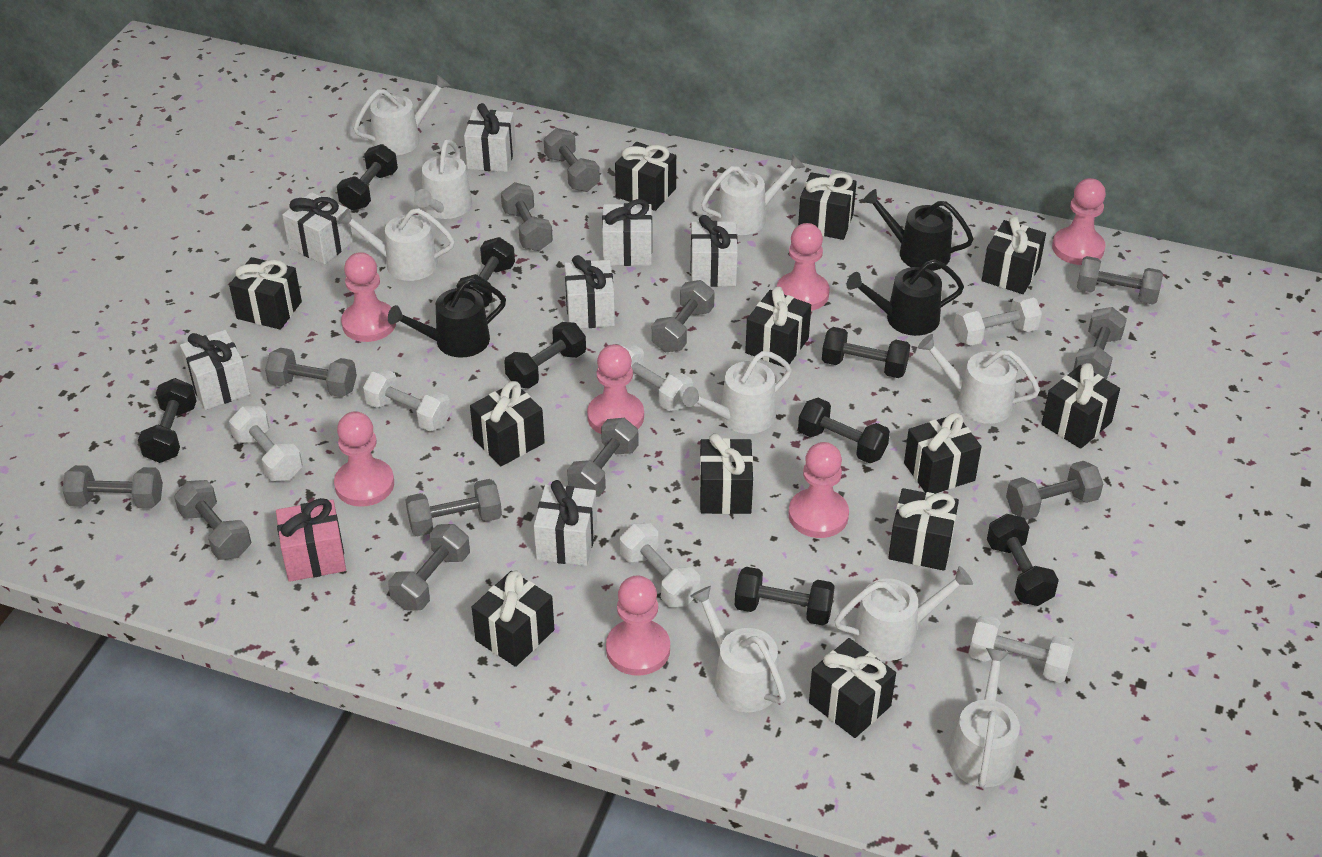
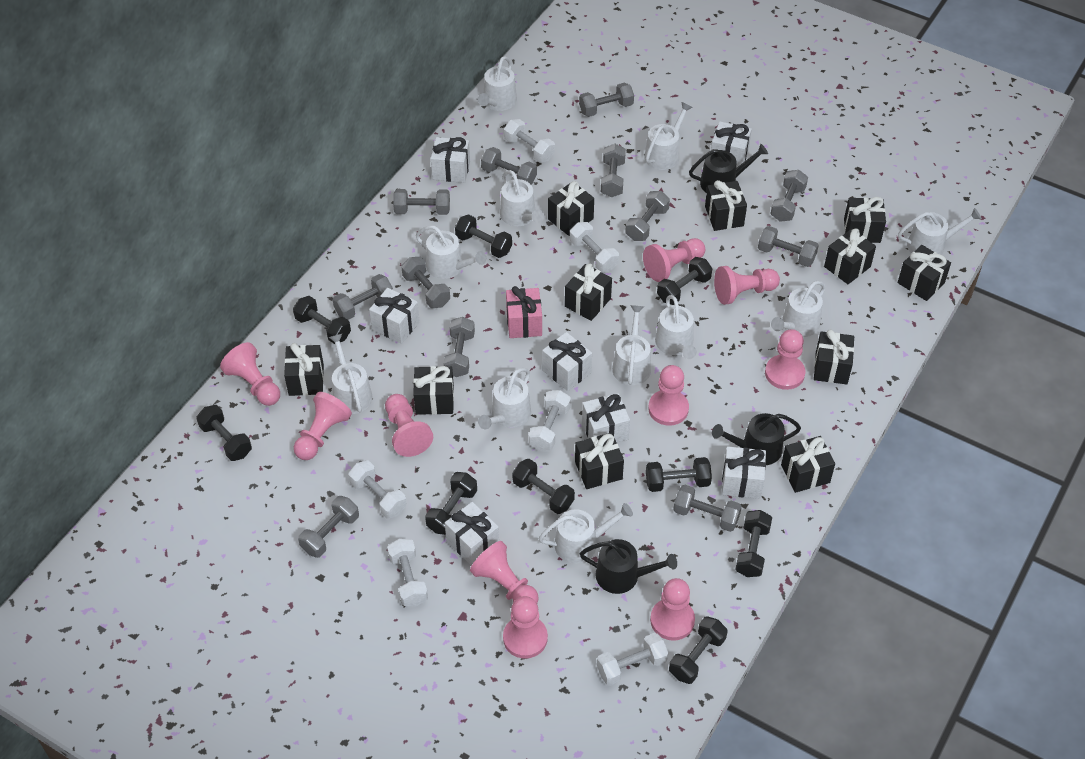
black dumbbell: [138,378,197,463] [337,144,398,211] [456,237,515,307] [504,322,586,389] [735,567,835,625] [798,398,890,463] [822,327,910,378] [987,514,1059,606] = 8 -> [196,405,252,461] [293,296,351,344] [425,472,477,535] [455,214,512,258] [512,459,575,514] [646,457,712,492] [657,257,712,305] [669,616,728,684] [735,510,772,577] = 9
black gift: [229,257,302,330] [470,381,545,466] [472,571,554,667] [615,142,676,211] [699,433,753,514] [745,287,811,367] [798,172,857,240] [809,638,896,738] [888,488,959,571] [904,413,981,494] [982,216,1046,294] [1042,363,1120,449] = 12 -> [284,343,324,396] [413,366,454,415] [548,181,594,236] [565,264,612,321] [575,432,624,489] [705,180,747,231] [781,436,835,493] [814,329,854,384] [824,229,876,284] [844,197,886,243] [898,245,951,301] = 11
pink pawn: [334,411,394,507] [341,252,396,342] [587,344,644,434] [606,575,670,676] [777,223,830,311] [789,442,849,538] [1052,178,1106,265] = 7 -> [220,342,280,406] [294,392,352,460] [385,394,433,457] [470,541,539,603] [503,596,548,659] [643,238,705,282] [648,365,689,426] [650,578,695,641] [714,266,780,305] [765,329,805,390] = 10
white watering can: [338,208,455,281] [353,75,450,155] [414,139,472,219] [682,351,792,434] [690,586,786,712] [701,155,805,235] [834,566,973,661] [918,334,1040,424] [948,648,1020,788] = 9 -> [329,334,373,414] [416,226,486,279] [477,56,517,111] [478,368,531,429] [500,170,544,226] [539,503,633,563] [612,305,651,385] [644,102,693,170] [655,295,696,359] [771,281,826,337] [898,208,982,255] = 11

